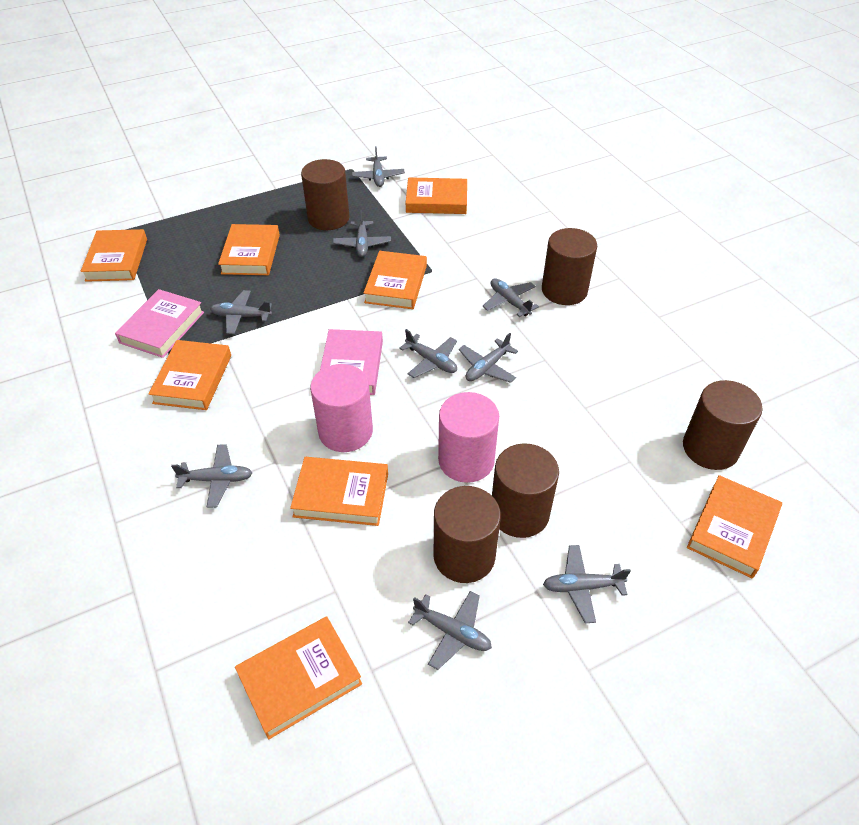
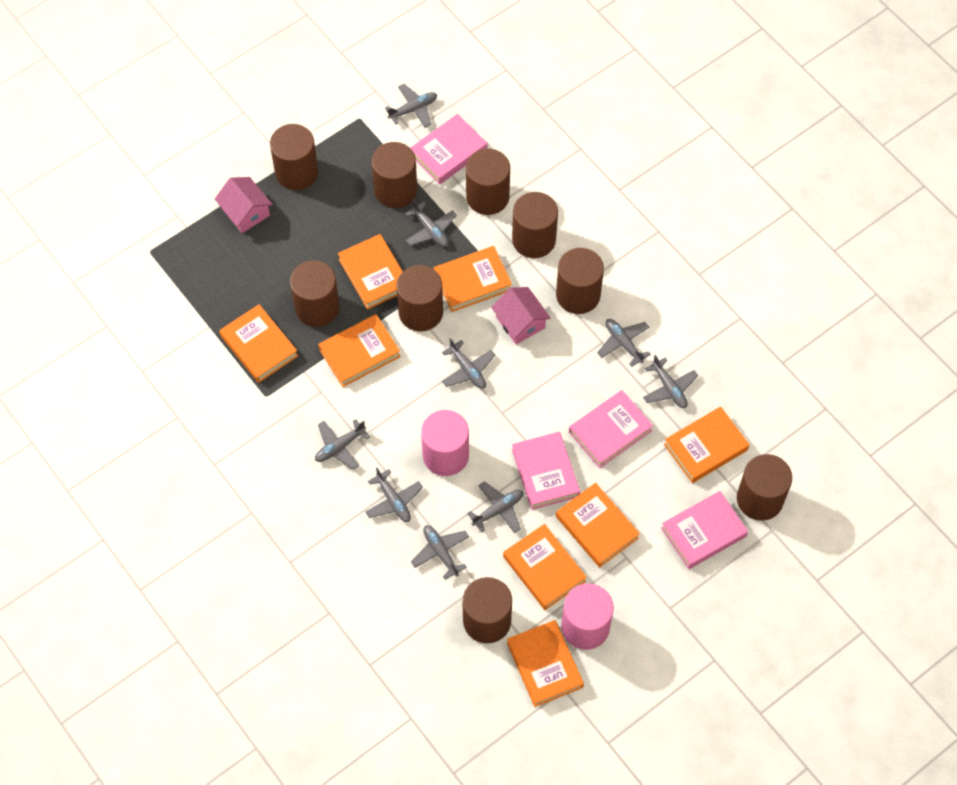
brown cylinder: [301,159,350,230] [434,486,501,583] [492,444,559,538] [542,228,597,305] [683,380,763,470] = 5 -> [270,124,318,190] [290,261,340,327] [371,142,417,208] [396,265,443,332] [463,577,512,643] [466,149,510,215] [512,192,558,258] [556,248,604,314] [737,454,792,521] = 9
pink book: [115,289,204,358] [320,329,383,395] = 2 -> [410,114,487,184] [512,431,580,510] [569,390,653,468] [661,491,748,569] = 4
pink house: none = 0 -> [215,177,273,233] [491,287,551,344] = 2

